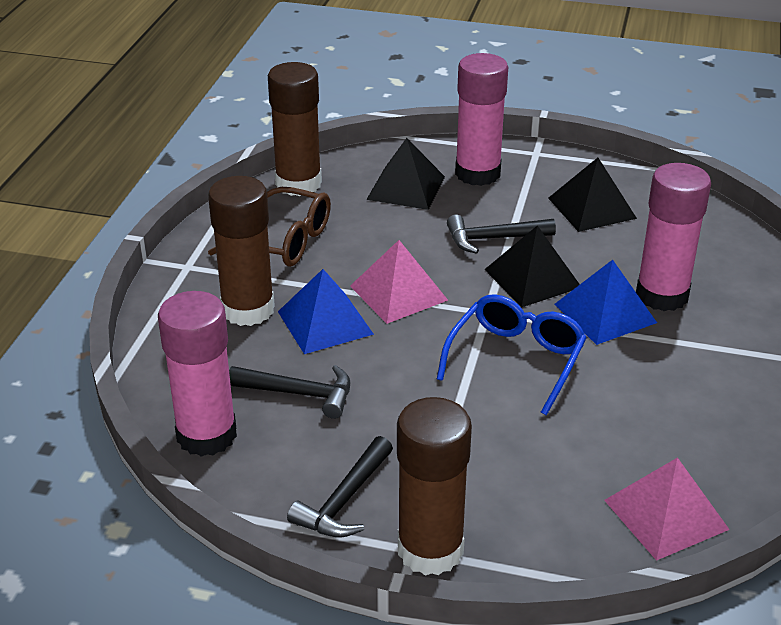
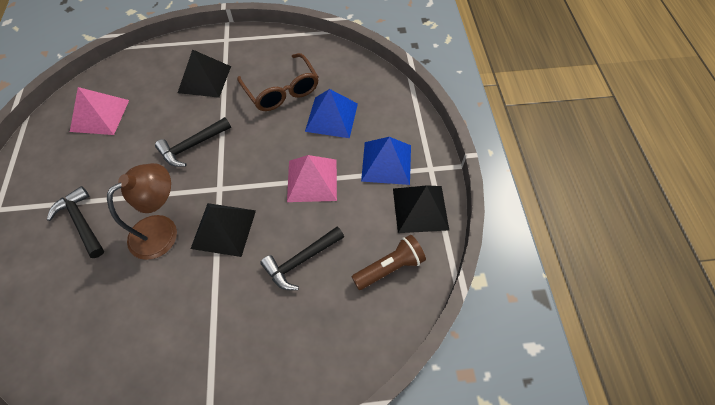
blue glasses: [437,294,587,415] = 1 -> none = 0
brown flashlight: none = 0 -> [352,235,426,290] = 1
brown glue stick: [208,176,275,326] [268,62,322,196] [397,397,472,576] = 3 -> none = 0
brown lamp: none = 0 -> [107,163,177,260] = 1
pink glue stick: [158,291,237,457] [455,53,508,186] [636,163,711,311] = 3 -> none = 0

